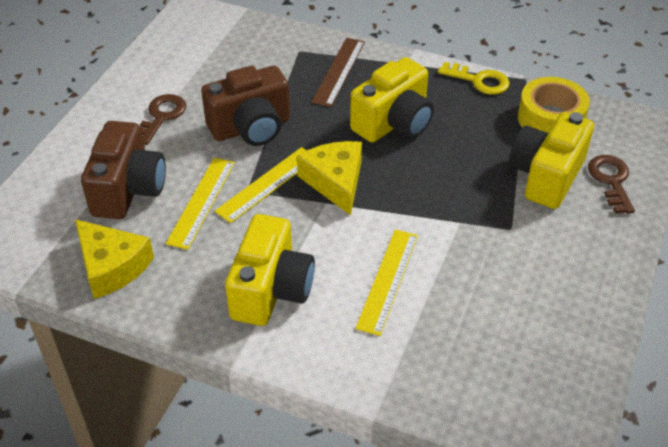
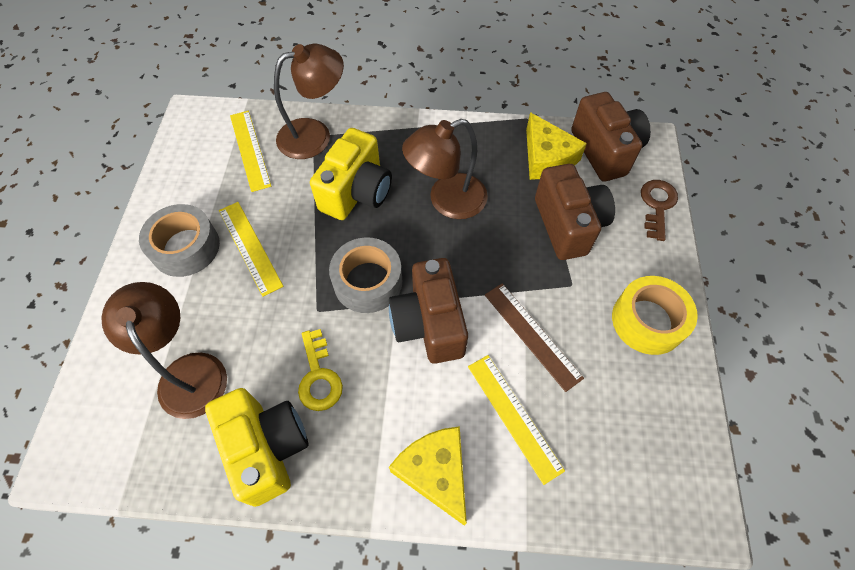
brown camera: [81,121,166,219] [201,66,290,146] = 2 -> [389,258,468,364] [535,164,615,260] [571,92,651,182] = 3
brown key: [140,94,186,145] [588,155,635,214] = 2 -> [641,180,678,241] = 1
brown lamp: none = 0 -> [101,282,227,419] [274,44,344,159] [402,119,488,219] = 3
grey tape: none = 0 -> [139,204,220,277] [329,237,402,313] = 2
yellow camera: [225,214,315,326] [350,57,434,143] [509,112,594,209] = 3 -> [205,388,308,507] [310,128,392,220] = 2

